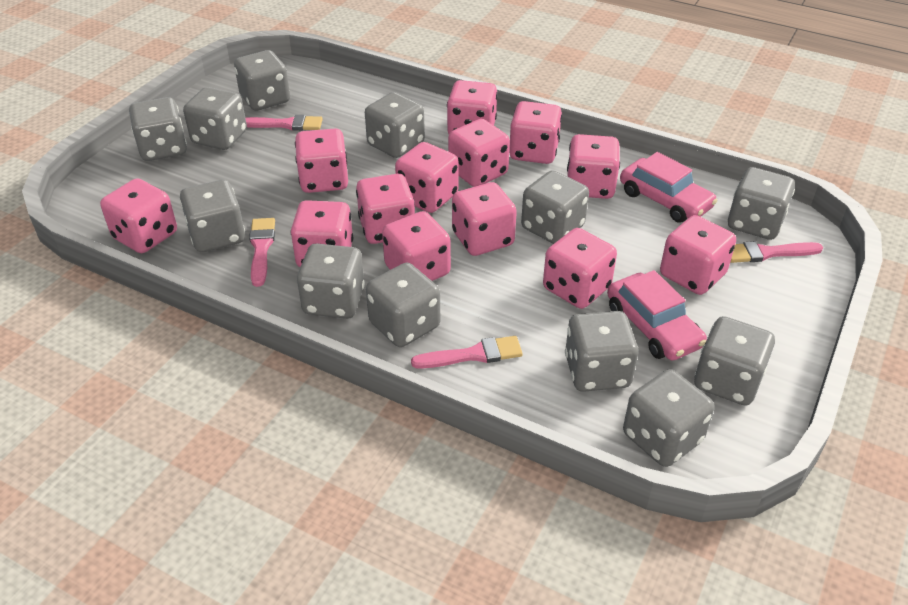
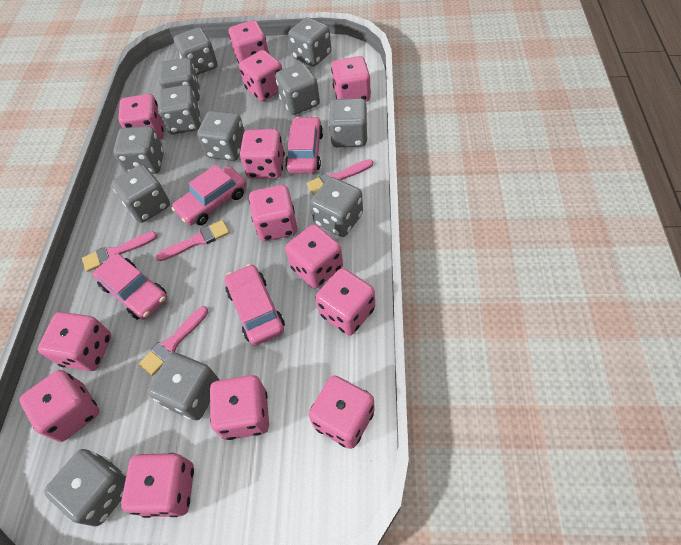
pink car: [607,270,707,361] [620,152,717,223] = 2 -> [93,254,167,320] [171,165,247,225] [225,264,285,346] [285,116,323,174] = 4

